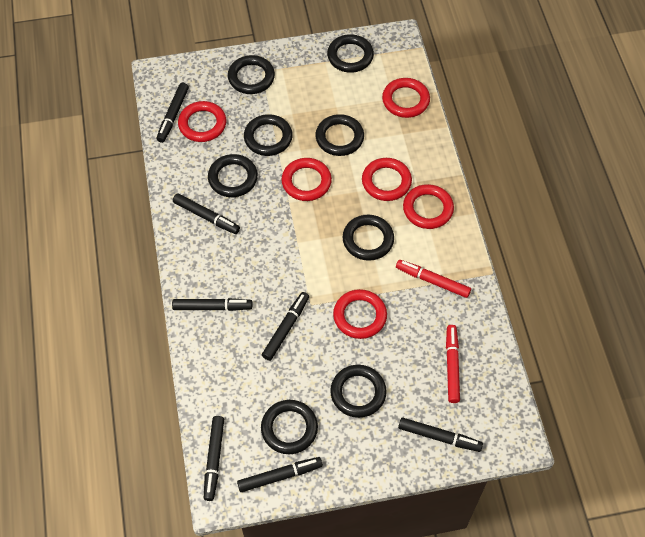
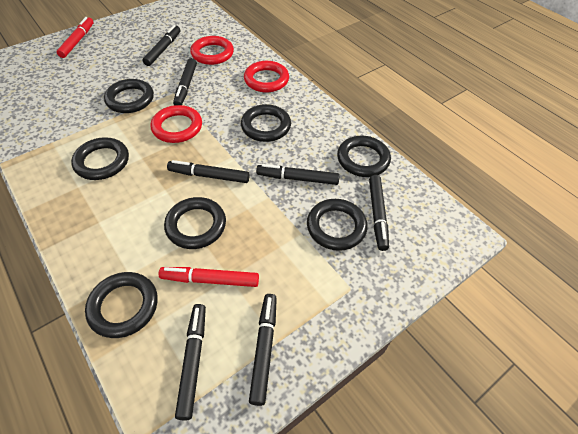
black ring: [208,154,258,197] [228,55,275,94] [244,114,293,156] [261,400,318,454] [315,114,364,156] [327,34,374,73] [330,365,387,418] [343,215,394,261] = 8 -> [71,137,129,180] [85,272,158,338] [104,79,154,113] [164,197,226,249] [241,104,291,142] [307,199,368,251] [337,136,391,177] = 7
red ring: [178,101,226,142] [282,158,332,201] [333,289,387,339] [362,158,412,201] [382,78,430,118] [403,184,454,229] = 6 -> [150,105,202,143] [190,36,234,65] [244,61,289,92] = 3

